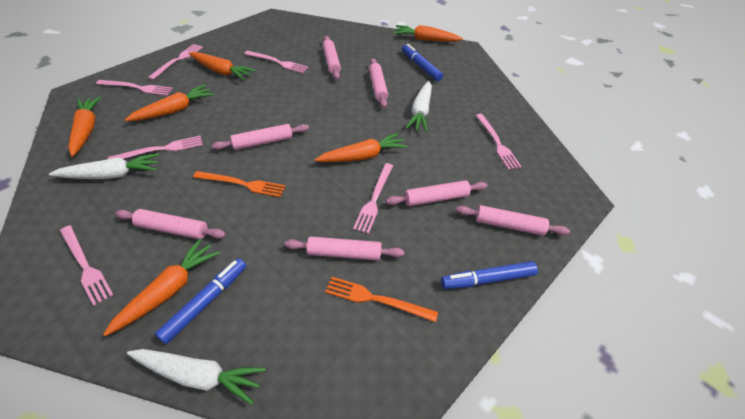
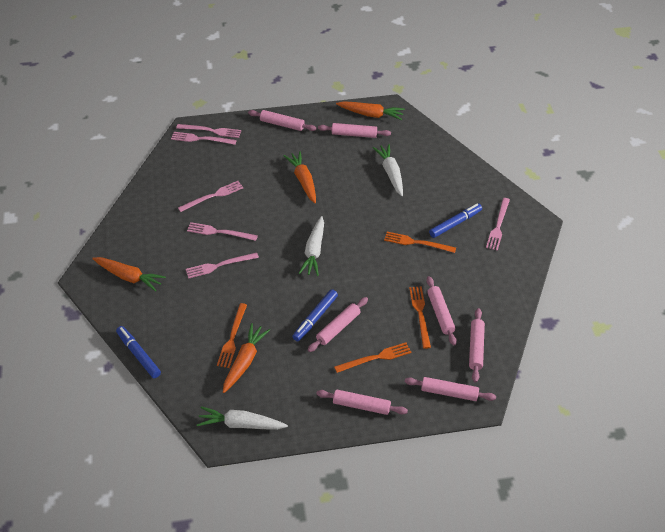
orange carrot: [68,96,101,157] [103,238,220,336] [125,84,215,121] [189,52,256,80] [315,133,408,162] [393,25,463,42] = 6 -> [92,257,166,292] [223,323,270,393] [284,151,316,203] [336,101,405,120] = 4
orange fork: [193,171,285,197] [325,277,438,322] = 2 -> [217,303,247,368] [334,342,411,373] [384,232,456,253] [409,286,431,349] = 4
pink fork: [60,225,113,306] [96,80,173,96] [108,136,203,159] [148,44,203,80] [244,51,309,73] [353,163,393,234] [476,114,522,170] = 7 -> [171,132,237,145] [176,124,241,138] [178,181,243,212] [186,253,259,279] [187,222,258,241] [486,198,510,251] = 6

